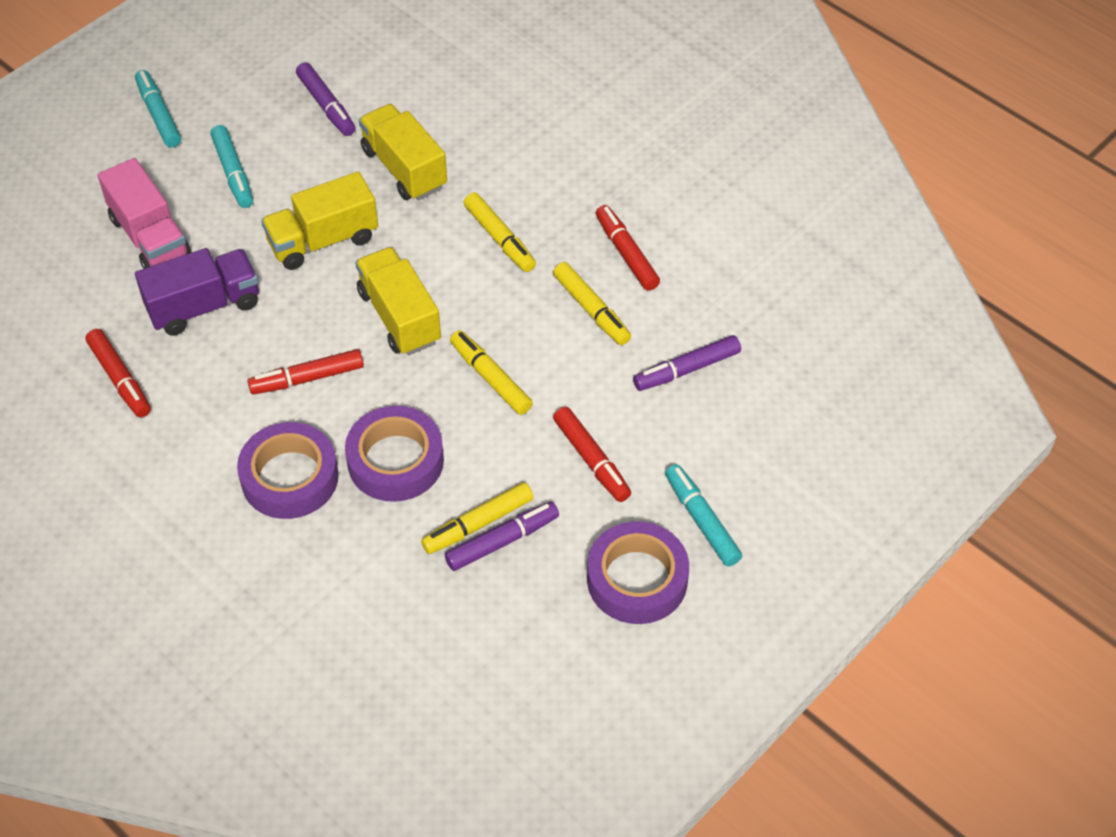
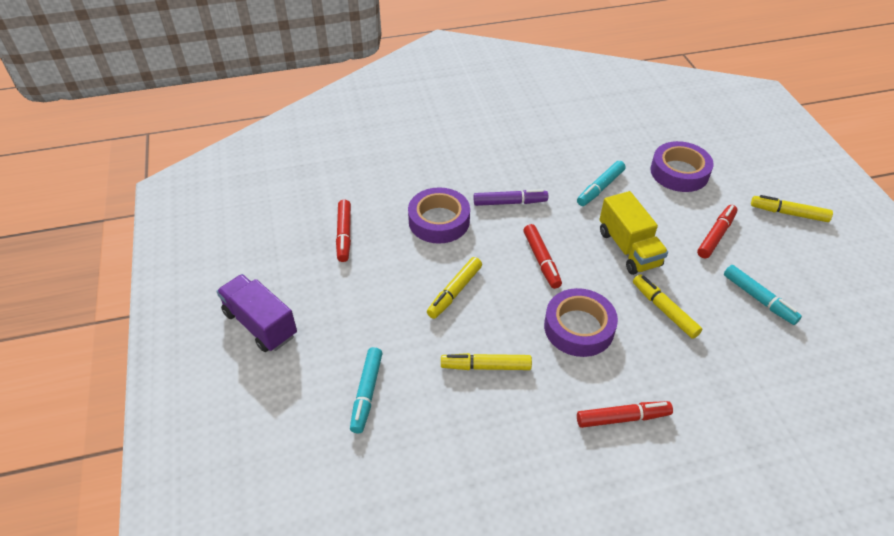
pink truck: [98,158,191,269] = 1 -> none = 0
purple marker: [296,62,355,136] [445,502,559,571] [633,335,741,391] = 3 -> [474,189,548,206] = 1
yellow truck: [261,172,378,270] [355,247,441,355] [359,104,447,201] = 3 -> [599,191,668,275] = 1

